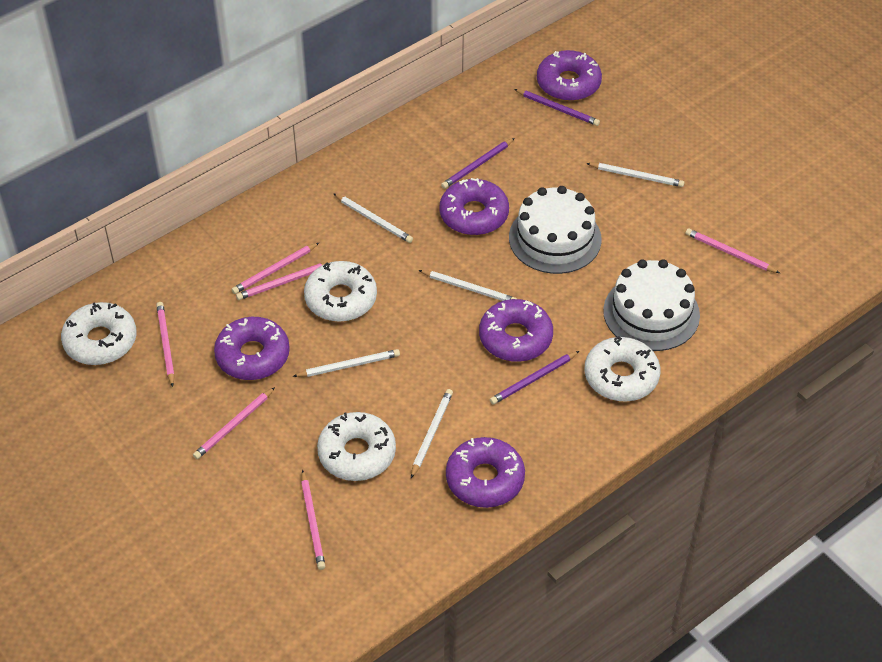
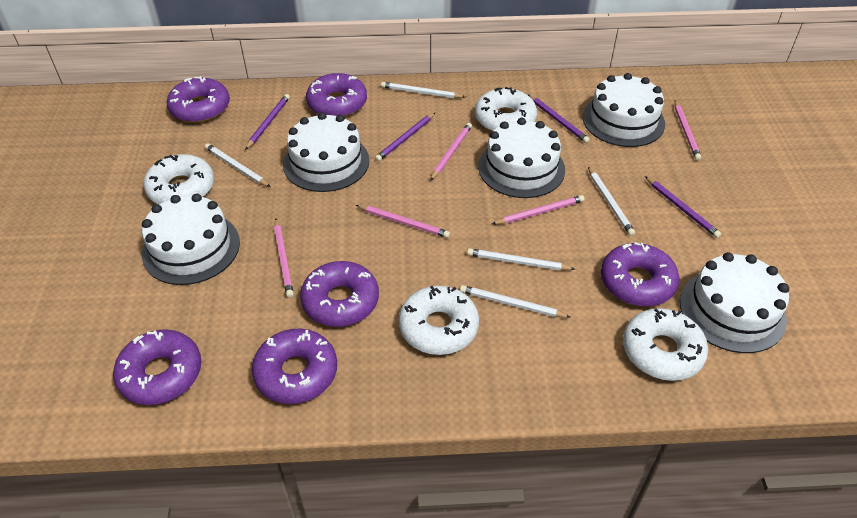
pink pencil: [156,302,175,387] [193,387,275,459] [232,243,319,294] [236,262,330,300] [301,470,325,570] [685,228,780,273] = 6 -> [274,219,294,298] [356,205,450,238] [430,123,472,181] [492,195,585,224] [675,101,701,160] = 5
purple donut: [214,317,290,380] [440,178,509,235] [446,437,525,508] [479,299,553,362] [537,50,602,101] = 5 -> [113,329,201,405] [166,76,230,123] [252,329,337,404] [300,261,379,327] [306,73,367,117] [601,242,679,306] = 6
purple pencil: [441,138,515,189] [490,351,579,405] [514,89,600,126] = 3 -> [245,94,290,150] [375,113,435,162] [528,95,590,143] [645,176,721,238] = 4
white cake: [509,186,602,274] [603,259,700,351] = 2 -> [142,194,240,285] [283,112,369,192] [478,118,565,198] [583,73,665,147] [680,252,789,353] = 5

